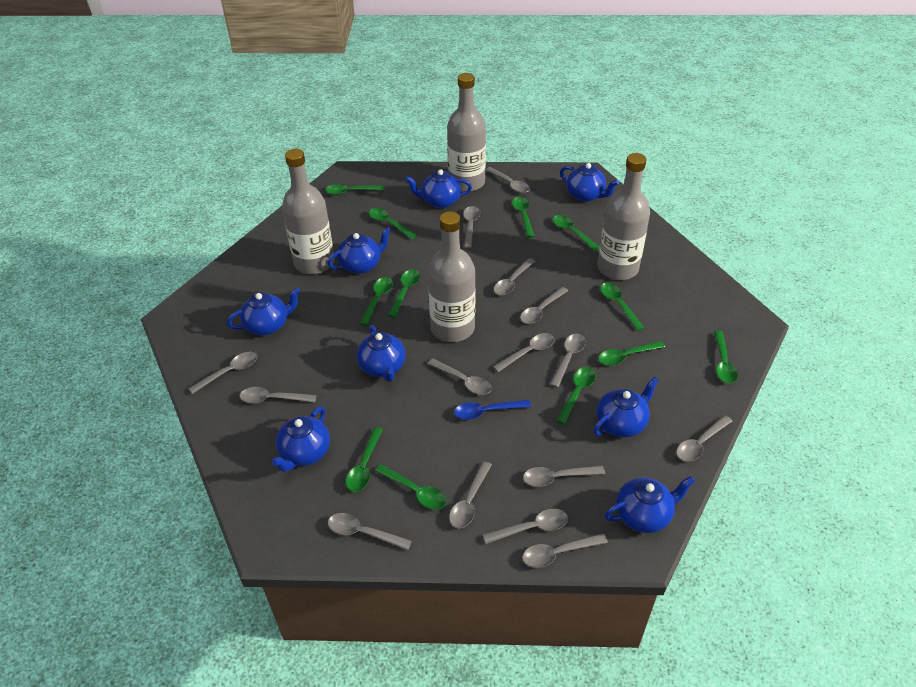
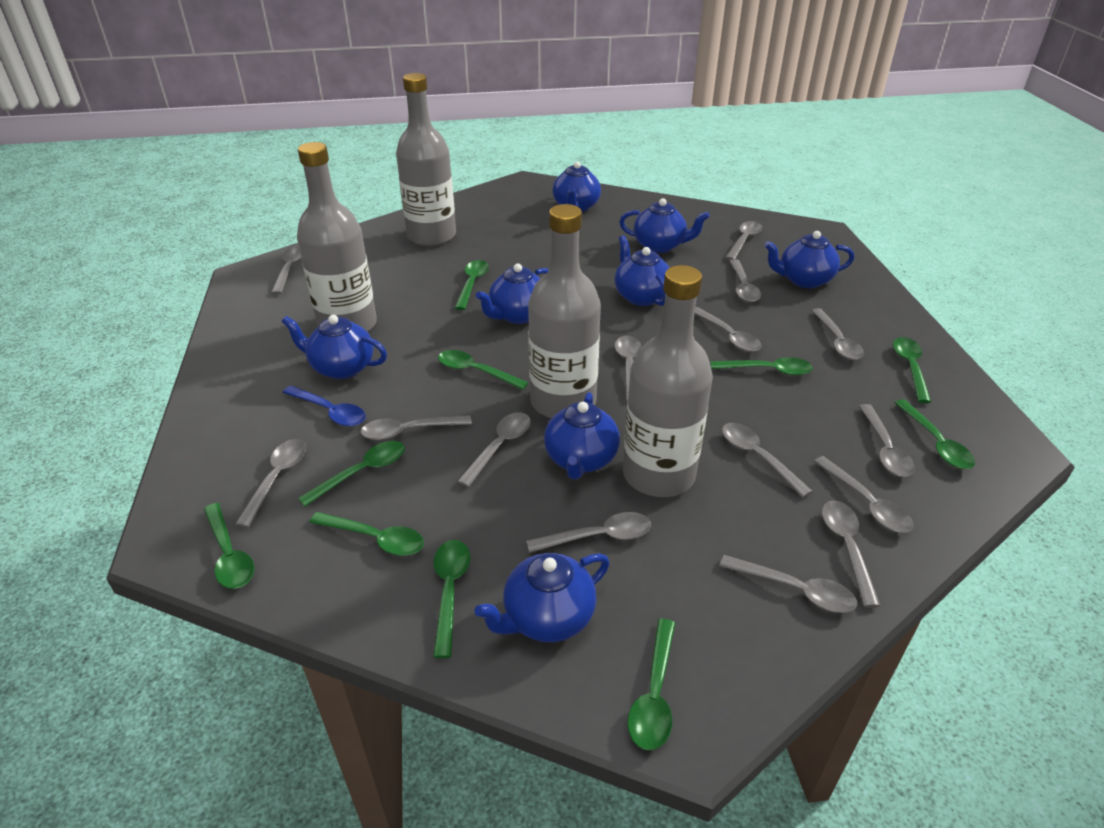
green spoon: [325,184,385,195] [346,427,383,492] [360,277,393,326] [369,208,417,239] [375,464,446,509] [388,269,420,317] [512,197,534,238] [553,215,600,251] [556,367,596,424] [598,341,665,366] [600,283,644,331] [714,331,738,383] = 12 -> [204,503,255,589] [298,441,405,507] [309,512,424,556] [433,540,470,658] [438,350,529,390] [455,260,489,310] [628,619,675,750] [711,357,813,376] [893,337,931,403] [894,399,975,469] = 10

